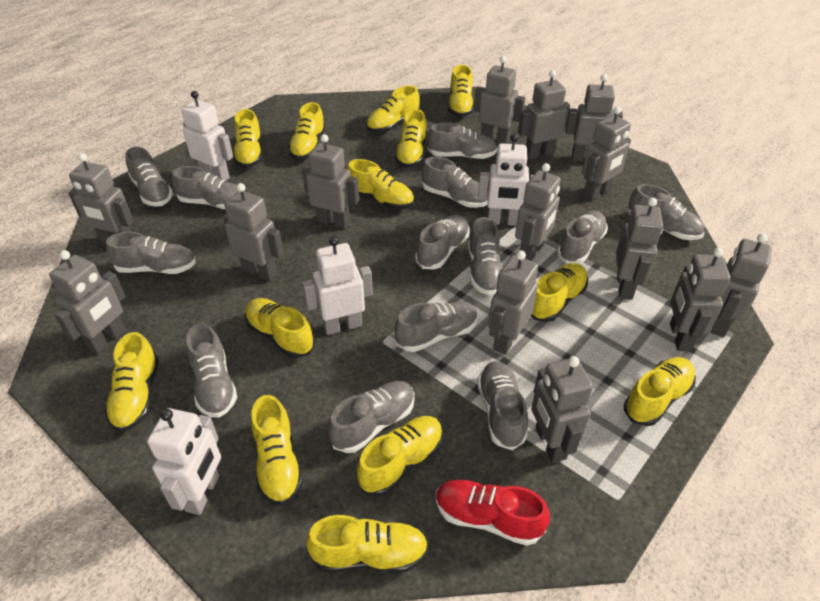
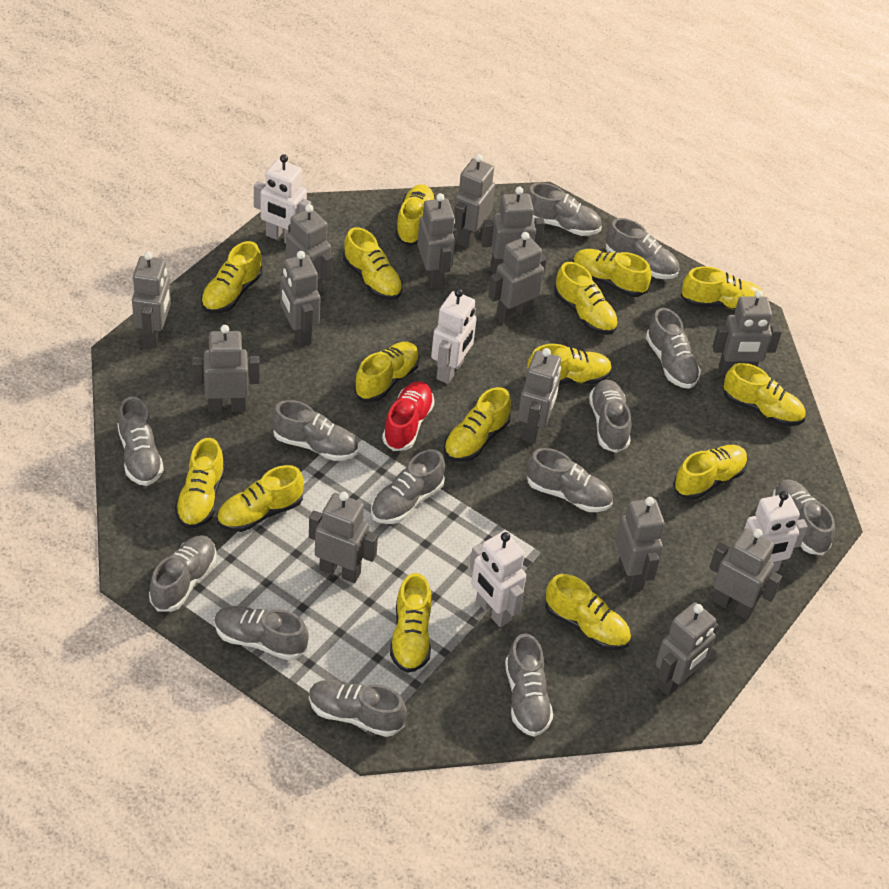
yellow shoe: [105,332,159,432] [233,109,263,168] [244,298,315,358] [251,395,303,506] [288,102,326,160] [306,515,429,572] [347,159,414,209] [357,416,443,496] [366,86,420,133] [395,109,427,168] [448,65,474,117] [531,263,588,322] [624,357,696,426] = 13 -> [175,438,225,529] [201,241,262,313] [217,465,304,532] [343,227,403,300] [354,342,420,402] [390,573,432,673] [395,184,436,246] [444,387,511,462] [527,344,612,385] [545,574,631,650] [554,262,618,335] [573,249,652,297] [673,445,748,500] [681,266,764,310] [723,363,806,426] = 15

